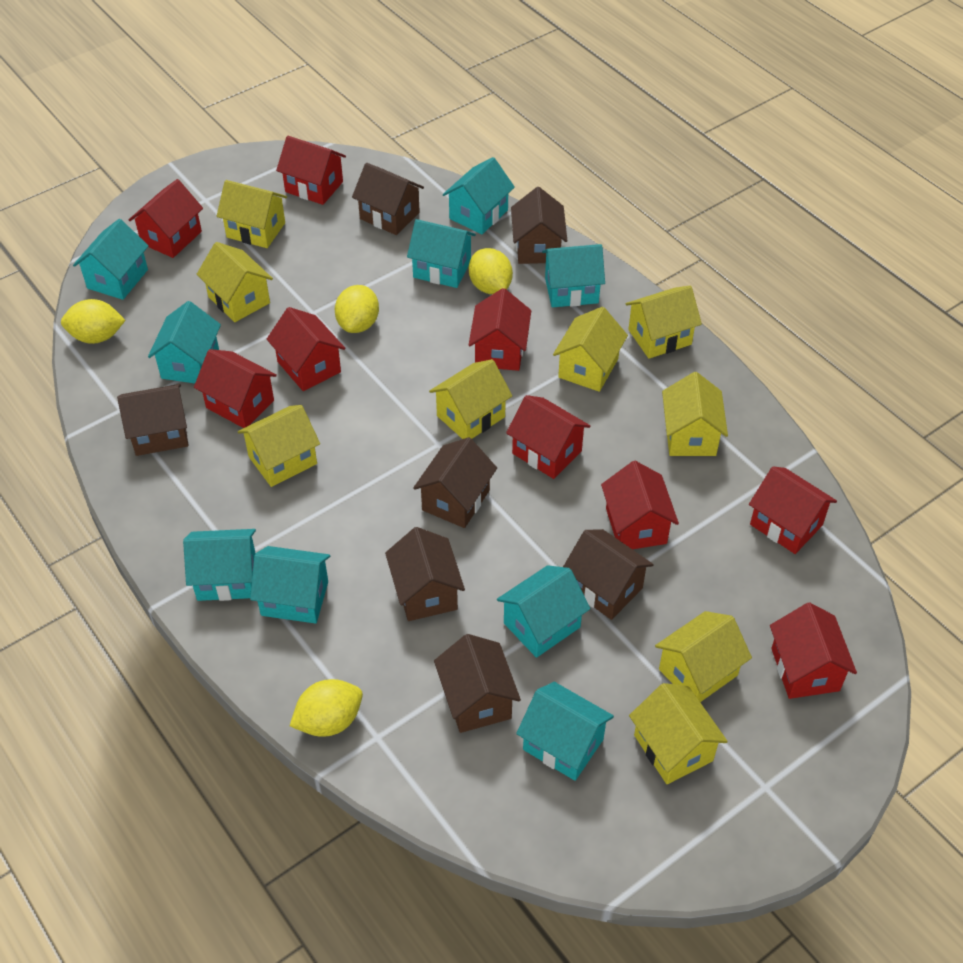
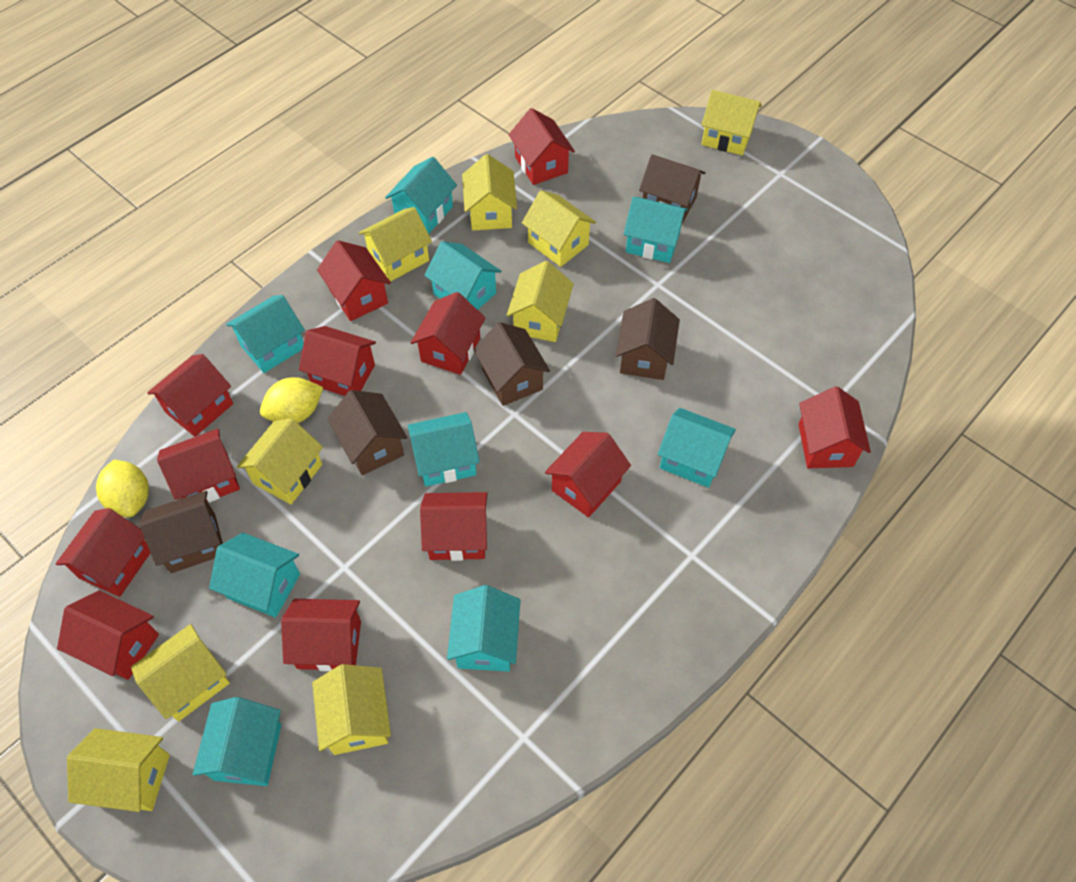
brown house: [117,384,188,456] [352,163,424,235] [385,527,465,621] [413,437,497,528] [434,634,521,733] [511,187,567,264] [563,529,654,620] = 7 -> [139,491,223,573] [327,390,407,475] [473,322,550,406] [616,298,680,380] [639,154,706,223] = 5
red house: [129,179,203,258] [194,349,277,428] [267,307,345,391] [276,136,346,205] [469,288,531,371] [506,395,590,479] [601,461,679,549] [749,466,837,554] [770,603,857,699] = 9 -> [56,508,150,597] [57,590,159,680] [147,354,233,437] [157,428,240,502] [281,599,361,671] [299,326,376,396] [317,240,391,321] [411,292,485,375] [420,492,487,561] [509,108,575,185] [545,432,631,517] [798,386,871,468] = 12
yellow lemon: [61,299,126,344] [290,679,363,737] [335,285,379,333] [469,248,513,294] = 4 -> [96,460,149,517] [260,377,323,423] = 2

